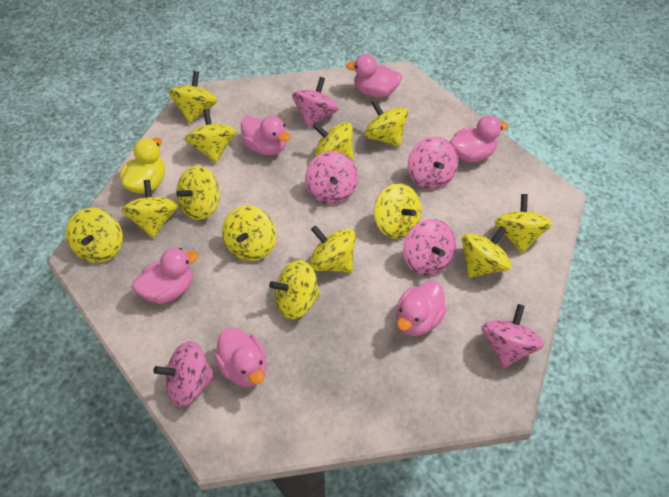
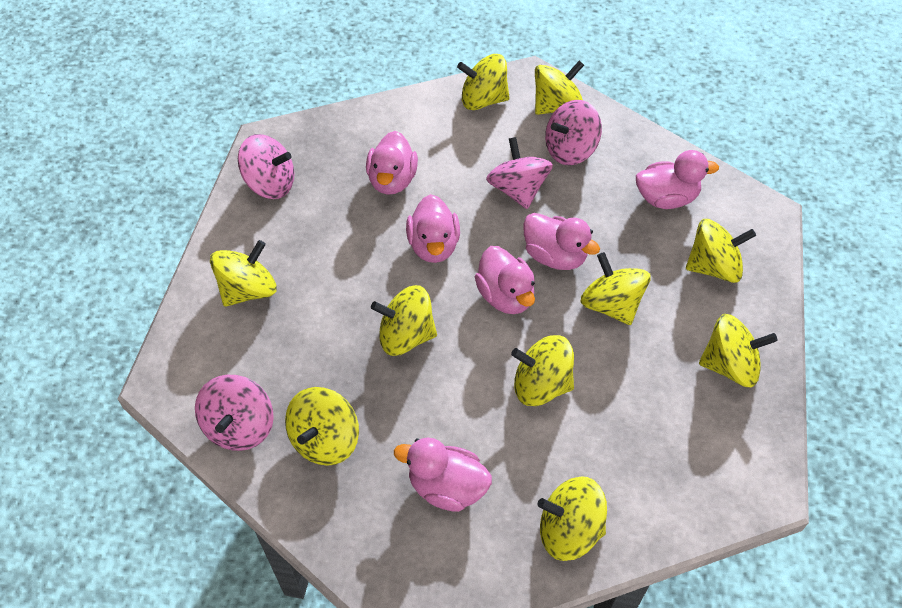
pink spinning top: [153,341,216,407] [292,77,339,128] [305,151,358,204] [403,219,456,275] [408,137,458,189] [482,304,544,368] = 6 -> [195,375,274,451] [238,134,294,199] [486,137,553,209] [545,100,602,165] = 4
yellow duck: [120,138,165,194] = 1 -> none = 0
yellow spinning top: [66,208,123,263] [121,180,178,238] [168,71,217,123] [176,166,220,220] [185,109,236,163] [222,206,276,261] [269,260,320,319] [309,226,356,273] [313,122,353,161] [364,99,408,147] [374,183,421,239] [462,226,512,278] [495,194,553,253] = 13 -> [210,240,276,307] [285,387,359,466] [371,285,437,356] [457,54,510,110] [511,335,574,406] [535,61,584,115] [538,476,607,561] [580,252,651,325] [686,219,756,283] [699,314,778,387] = 10

